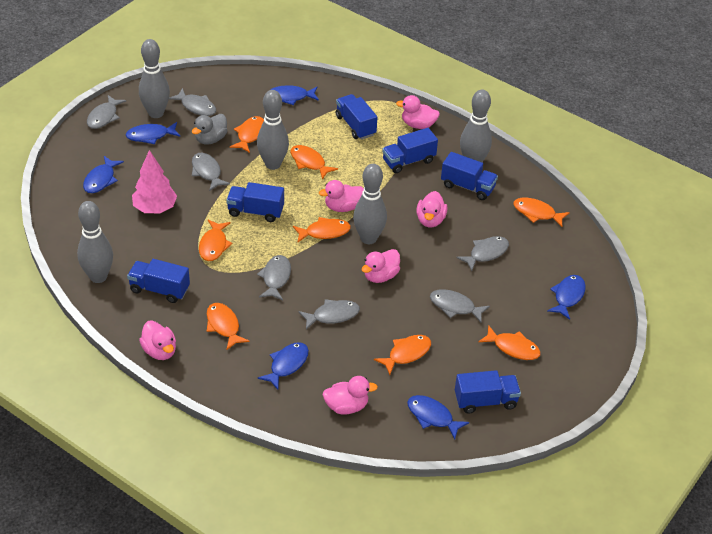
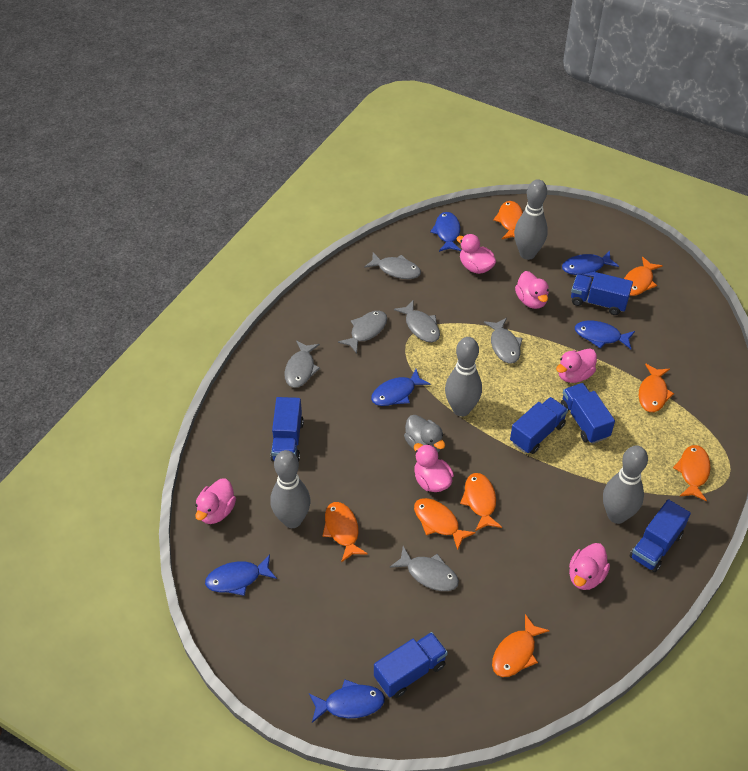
grey bowling pin: [77,201,113,283] [139,39,170,118] [257,90,289,170] [353,164,387,244] [460,90,492,162] = 5 -> [271,450,311,528] [445,337,482,417] [514,179,548,260] [603,445,648,524] = 4
grey fish: [87,95,126,129] [169,88,216,116] [192,153,230,191] [257,255,291,300] [299,299,360,330] [430,289,490,322] [456,236,509,271] = 7 -> [284,340,320,388] [338,311,387,354] [364,252,421,279] [390,546,459,591] [394,301,440,342] [484,318,523,363] = 6
pink tree: [132,150,177,213] = 1 -> none = 0

